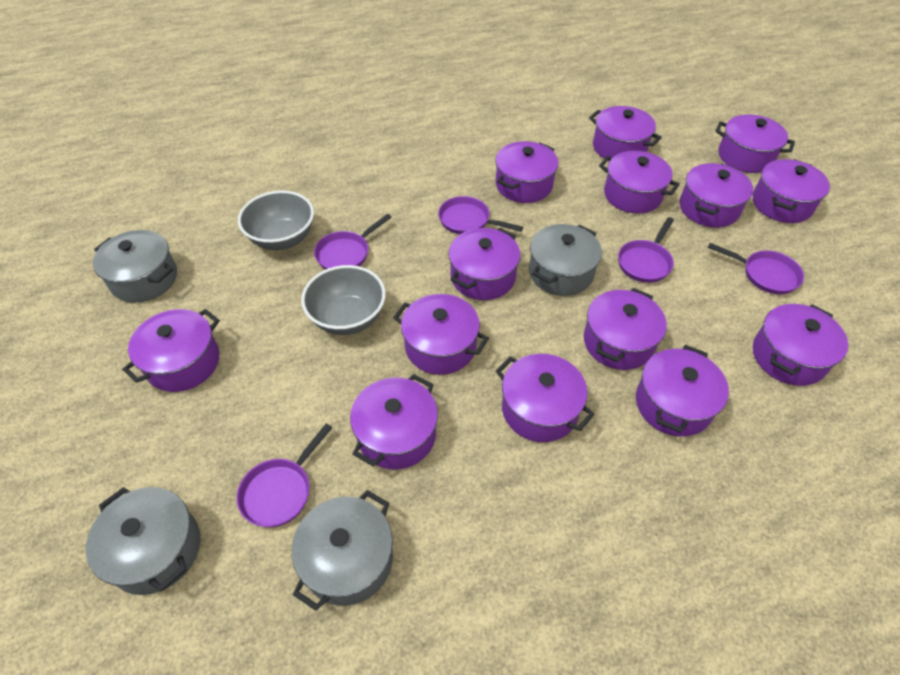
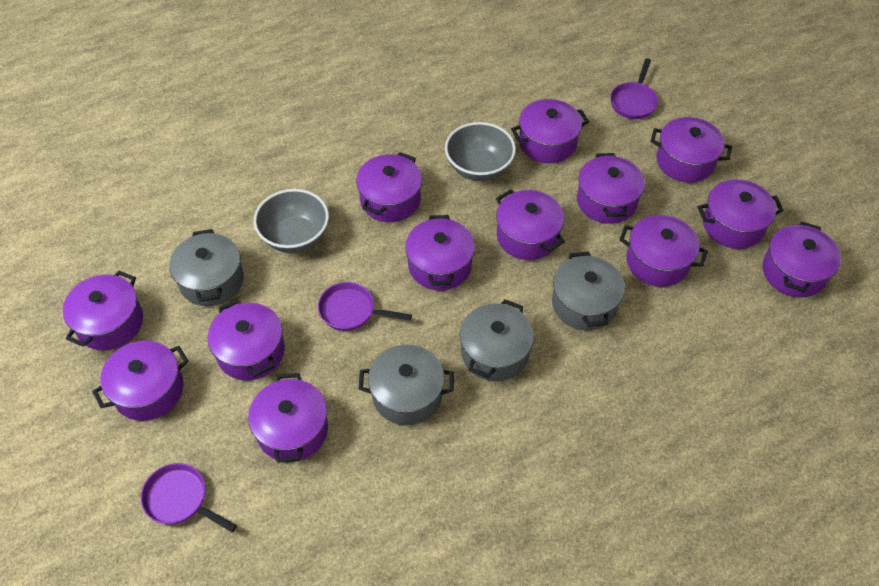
purple pan: [237,423,332,527] [314,214,392,270] [438,196,523,234] [618,217,674,283] [708,243,804,294] = 5 -> [141,463,237,532] [318,282,412,331] [610,58,658,119] = 3
purple pot: [122,309,220,392] [350,374,438,470] [393,294,489,375] [448,228,521,300] [495,141,559,203] [496,354,595,442] [584,288,667,370] [589,106,662,161] [599,151,680,214] [636,345,729,437] [680,163,753,228] [715,114,795,173] [753,159,830,223] [753,304,848,386] = 14 -> [63,271,143,350] [92,340,189,421] [208,299,285,380] [248,373,328,463] [356,152,422,222] [405,215,475,291] [496,189,565,260] [511,99,589,163] [577,153,645,224] [619,215,708,287] [650,117,732,182] [698,179,784,249] [762,222,841,298] = 13

